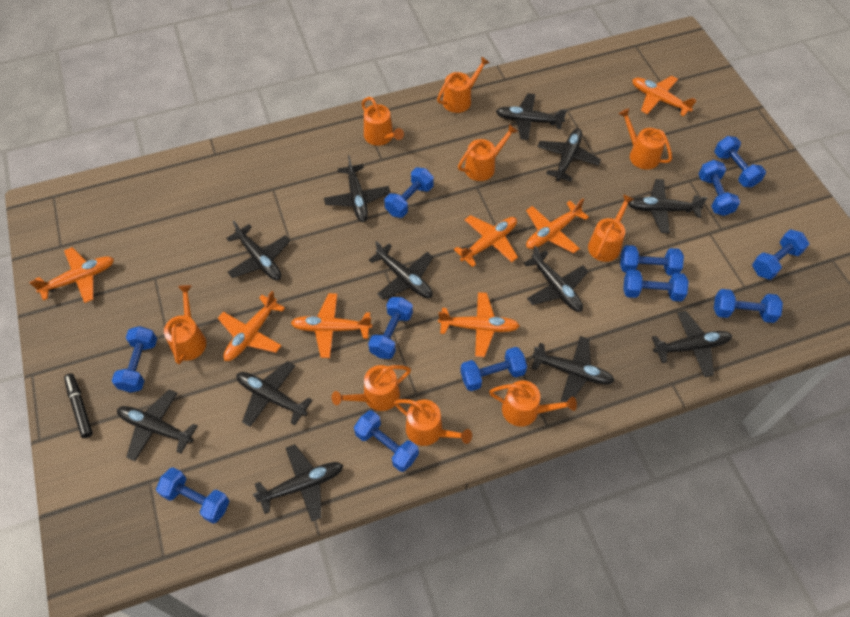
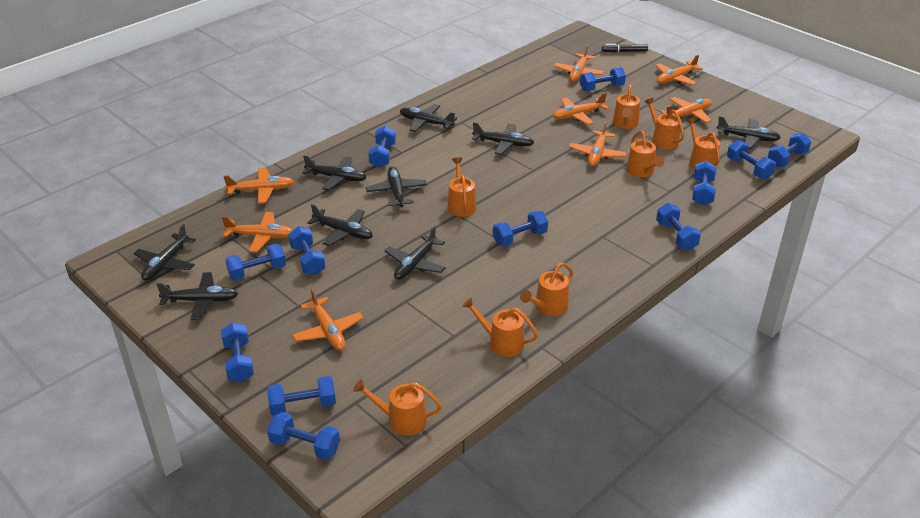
black plane: [117,389,197,461] [226,221,290,280] [236,361,313,427] [253,444,343,522] [324,155,390,222] [369,241,433,300] [496,93,567,140] [523,246,589,312] [531,336,614,402] [537,128,601,182] [628,179,707,233] [652,311,732,377] = 12 -> [133,224,196,281] [156,272,238,320] [302,155,367,191] [307,204,373,246] [366,166,427,207] [384,226,446,280] [400,104,457,132] [472,122,534,155] [717,116,781,149] = 9
orange plane: [29,247,114,303] [218,291,285,361] [291,293,372,358] [438,292,520,357] [454,215,518,267] [526,198,589,254] [632,76,696,116] = 7 -> [222,212,293,252] [223,168,294,204] [292,288,364,351] [553,93,609,125] [554,45,604,82] [569,121,627,166] [655,54,703,86] [660,97,712,123] = 8
orange watering can: [164,285,206,364] [332,365,411,411] [362,97,404,146] [394,399,472,446] [437,56,490,113] [458,124,518,181] [489,380,577,427] [588,194,634,262] [619,108,672,170] = 9 -> [353,379,442,436] [447,157,477,217] [462,297,538,357] [520,262,573,316] [613,84,640,129] [626,130,664,177] [644,98,684,149] [686,118,720,170] = 8

